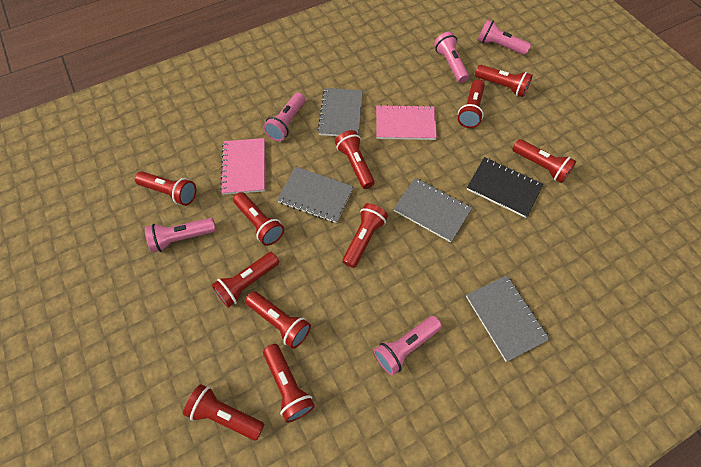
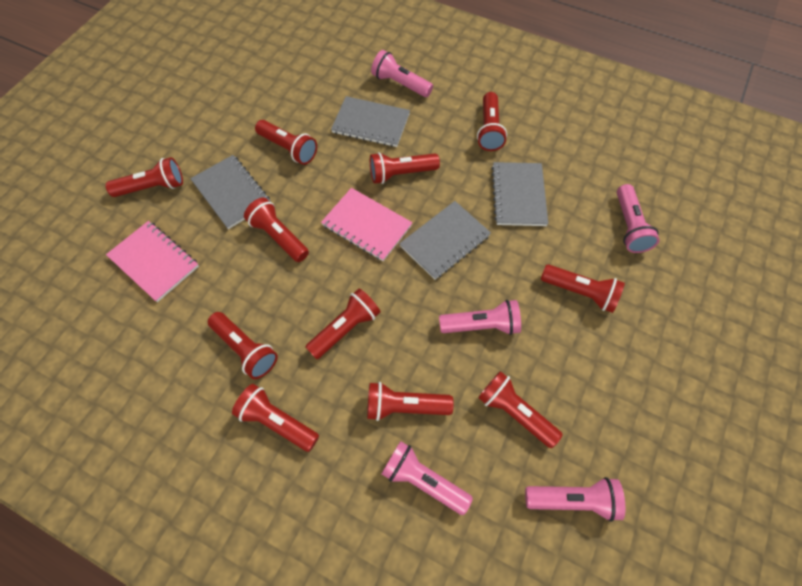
black notebook: [467,157,543,218] = 1 -> none = 0

